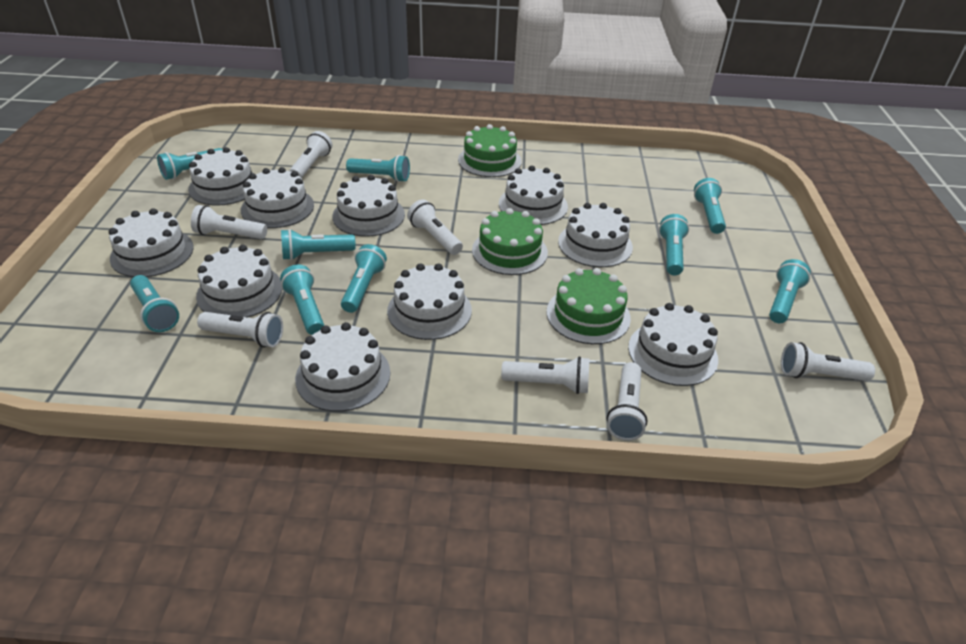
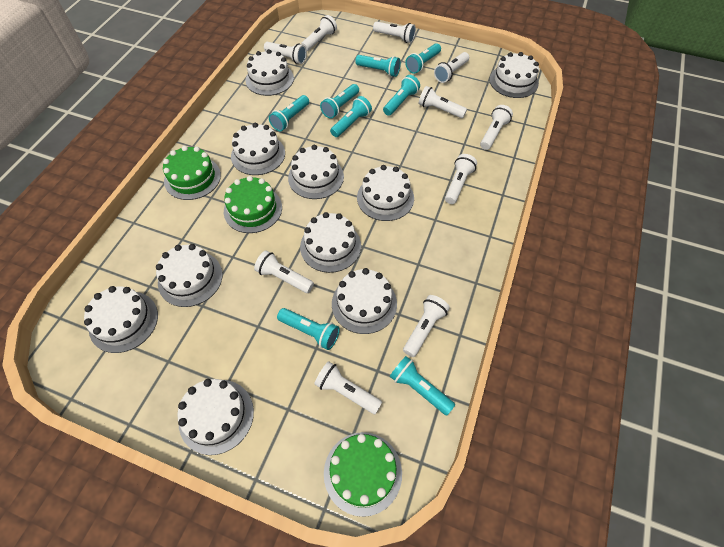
turquoise flashlight: [130,275,179,332] [157,148,223,180] [280,265,324,335] [281,229,356,260] [341,244,387,313] [346,155,410,182] [659,214,689,275] [694,178,726,234] [769,259,811,323] = 9 -> [269,95,309,131] [277,308,340,350] [320,84,359,119] [330,96,372,137] [355,55,401,77] [383,75,420,116] [390,356,455,415] [405,43,441,74] = 8
white flashlight: [191,205,267,239] [197,312,283,347] [289,131,332,178] [407,199,463,255] [501,356,590,394] [607,362,648,441] [781,342,875,381] = 7 -> [254,250,314,293] [264,42,307,64] [301,15,337,51] [314,361,382,414] [373,21,416,43] [403,295,450,357] [419,86,467,118] [434,52,469,83] [445,154,477,204] [480,105,513,150] = 10

